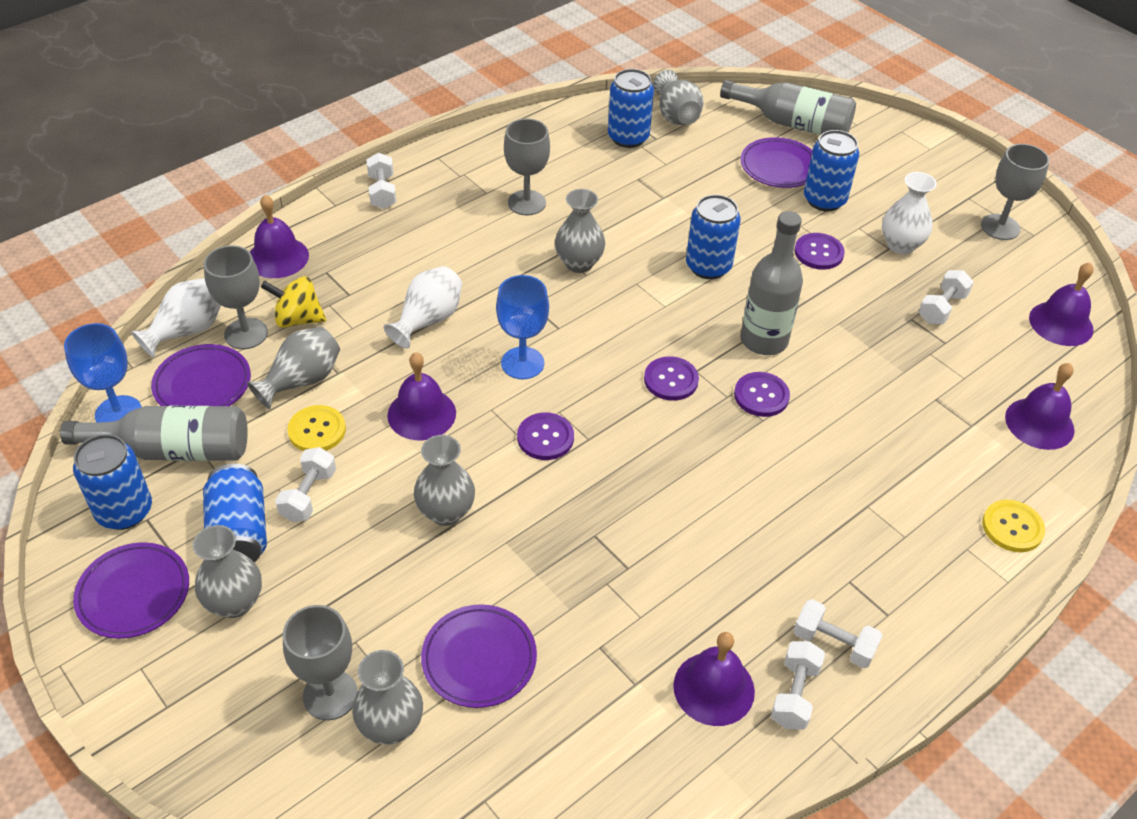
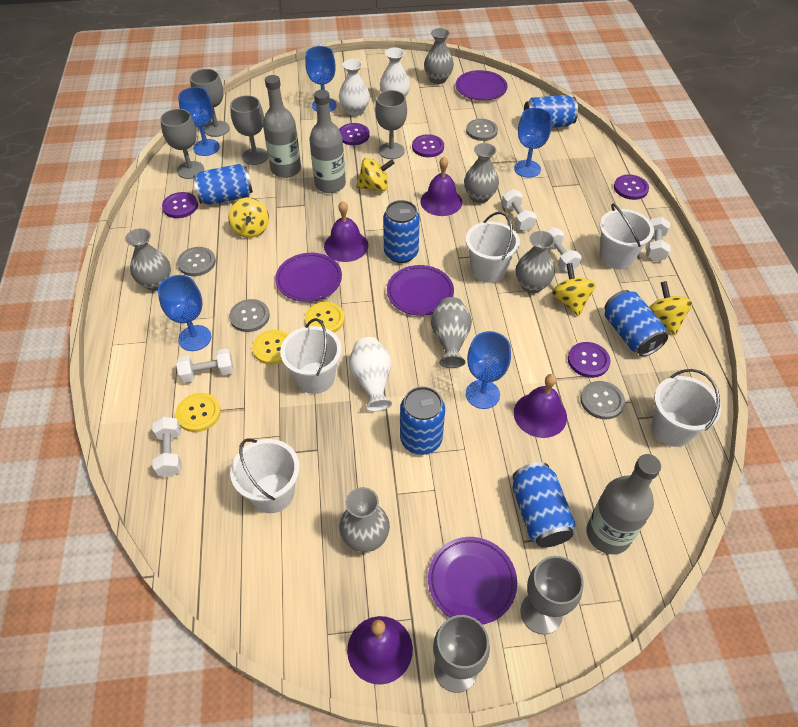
blue can: [73,434,152,530] [203,464,267,562] [608,69,654,148] [686,195,740,279] [804,130,859,212] = 5 -> [193,164,253,205] [383,200,420,263] [400,387,445,455] [512,462,576,547] [524,95,578,128] [605,290,668,356] = 6
blue goblet: [64,323,142,422] [496,275,549,379] = 2 -> [158,275,211,351] [178,87,220,156] [305,46,337,112] [466,331,511,409] [514,108,552,178] = 5
grey button: none = 0 -> [177,247,216,276] [229,299,270,332] [466,119,498,141] [580,381,625,420] = 4
grey goblet: [204,245,268,349] [283,605,358,720] [504,119,550,215] [981,144,1049,240] = 4 -> [160,109,204,179] [190,69,230,137] [230,95,268,165] [375,90,407,159] [433,615,490,693] [520,556,584,635] = 6
purple bell: [250,195,309,278] [387,352,456,440] [673,632,755,726] [1005,363,1075,450] [1029,262,1094,346] = 5 -> [324,201,368,262] [347,616,413,685] [420,157,462,216] [514,374,567,438] = 4
purple button: [517,412,574,460] [644,356,699,401] [734,372,790,417] [794,233,845,270] = 4 -> [162,192,198,218] [339,123,370,145] [412,134,444,157] [568,342,610,378] [614,175,649,200] = 5
white bucket: none = 0 -> [230,439,300,513] [280,318,342,394] [466,212,520,283] [599,203,654,270] [651,369,721,447] = 5
yellow button: [287,405,346,451] [982,500,1045,552] = 2 -> [176,393,221,432] [252,330,289,365] [305,302,345,333] = 3
yellow spinning top: [261,276,326,328] = 1 -> [228,198,269,238] [356,158,394,191] [552,263,596,317] [649,281,693,335] = 4

